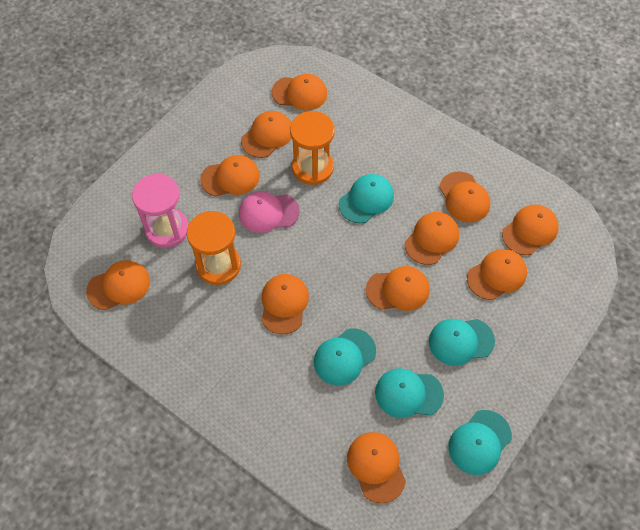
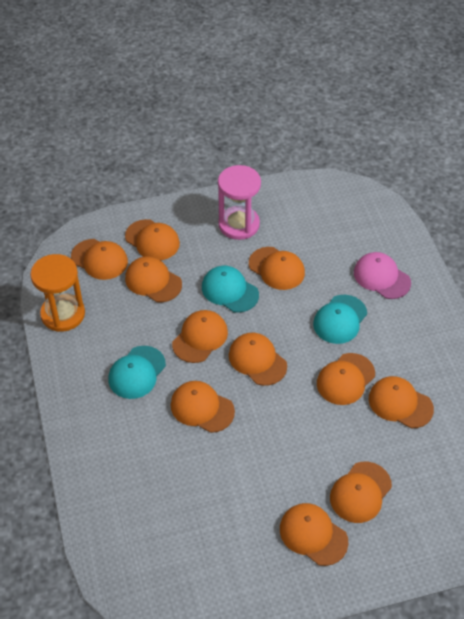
orange hourglass: [187,211,241,285] [290,111,335,185] = 2 -> [30,254,85,332] = 1
turquoise cap: [314,328,376,386] [339,174,394,223] [375,368,444,418] [429,319,495,366] [448,410,512,475] = 5 -> [108,346,166,399] [202,266,259,313] [313,295,367,344] = 3

